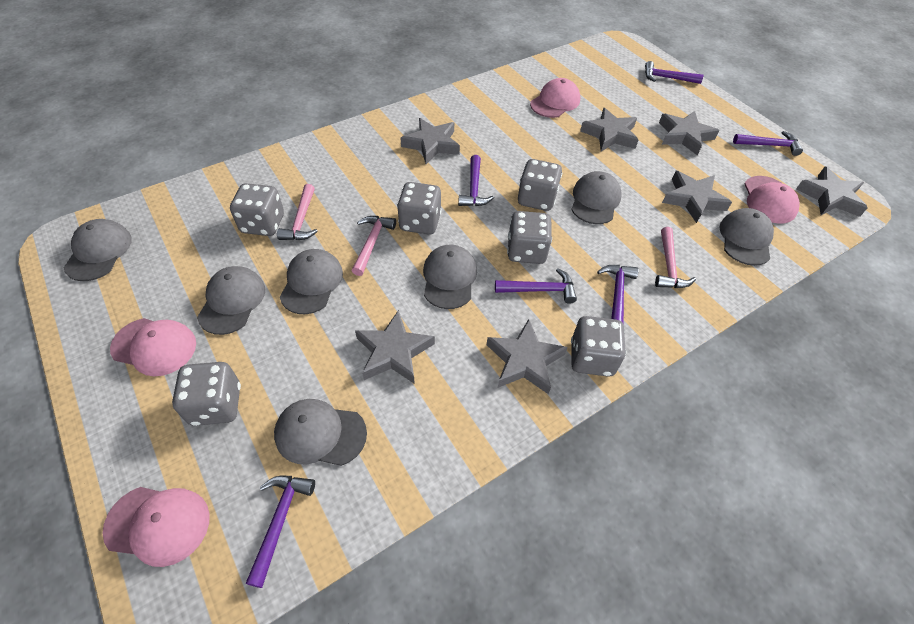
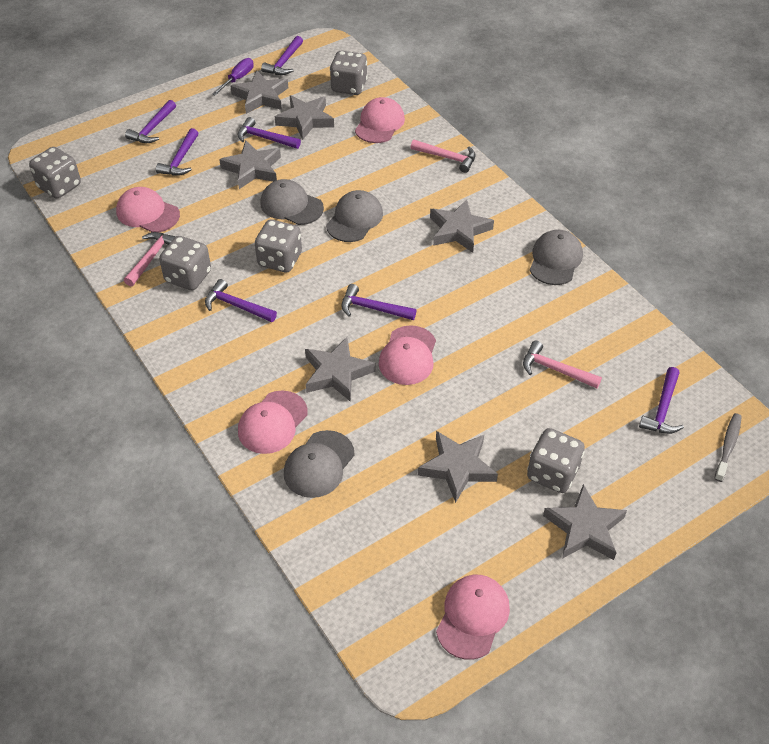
grey cap: [63,219,132,281] [197,266,265,335] [274,399,367,466] [280,249,343,314] [423,245,477,309] [571,171,622,224] [719,208,774,266] = 7 -> [260,179,324,225] [284,430,354,498] [326,190,383,242] [530,230,583,285] = 4
grey dice: [172,362,241,426] [230,183,284,236] [397,182,442,235] [507,211,552,264] [518,159,562,211] [571,316,626,377] = 6 -> [29,147,81,199] [159,236,211,290] [255,220,302,272] [330,51,368,95] [527,428,585,493] = 5
grey toothbrush: none = 0 -> [714,413,742,482] = 1
pink cap: [103,487,210,567] [110,318,196,376] [530,78,580,118] [744,176,800,224] = 4 -> [116,187,180,232] [238,390,308,454] [355,97,405,143] [379,325,436,385] [436,575,510,660] = 5
purple hammer: [246,476,315,588] [458,155,494,206] [495,268,577,304] [597,265,639,325] [645,61,703,84] [733,131,803,156] = 6 -> [125,100,176,143] [156,128,198,176] [205,279,277,322] [238,117,301,149] [261,36,303,75] [341,284,417,320] [639,367,684,434] = 7
purple screwdriver: none = 0 -> [212,58,253,96] = 1

